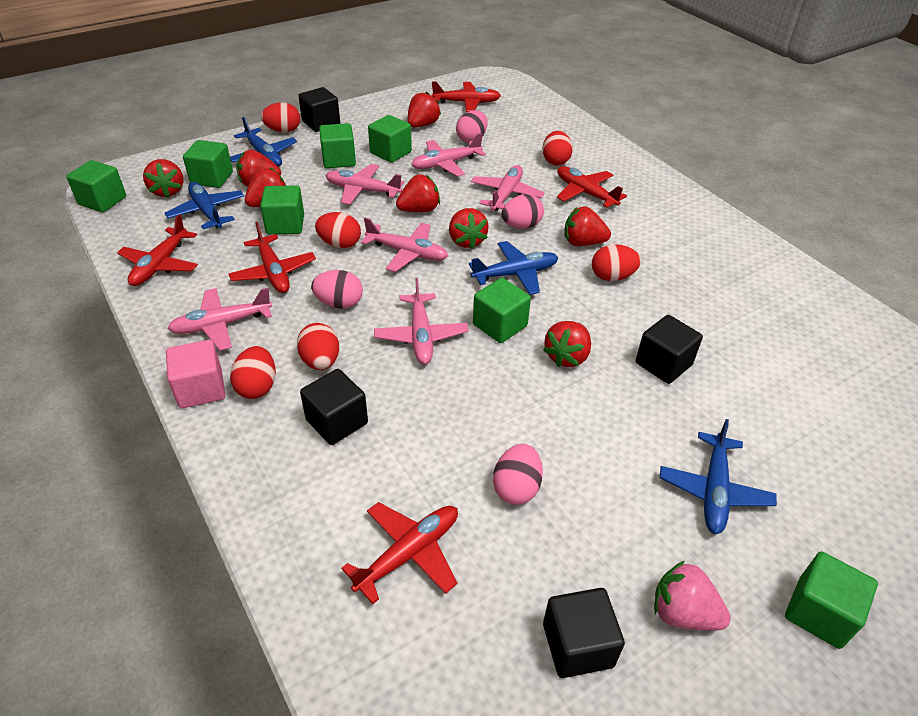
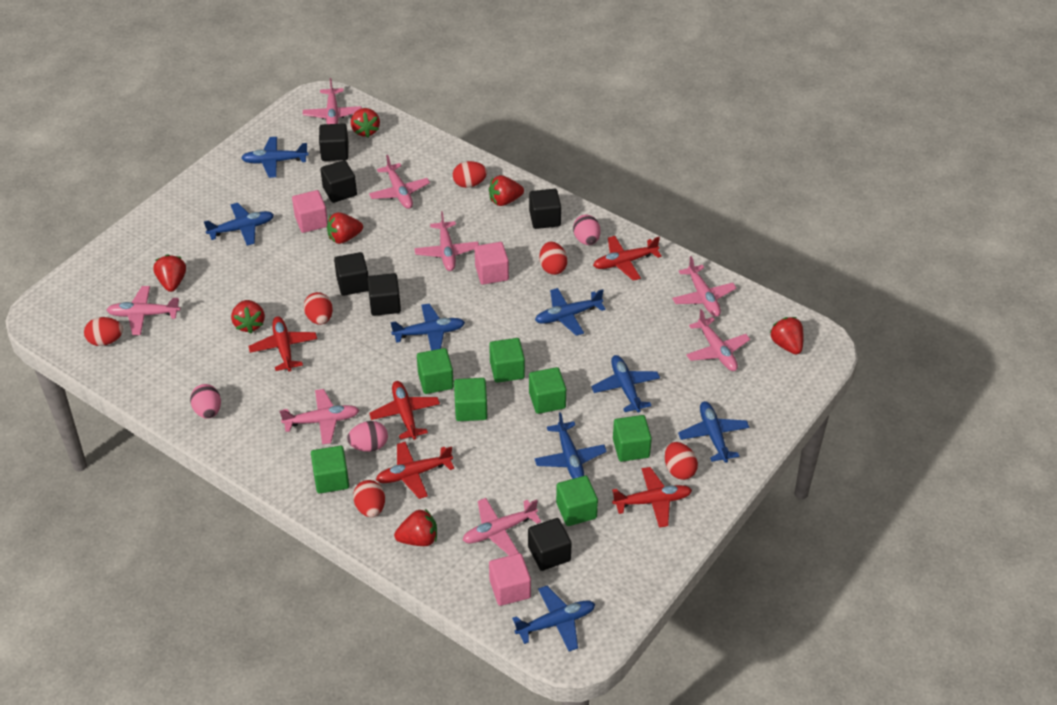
black cube: [298,87,340,132] [300,369,368,445] [543,588,625,678] [636,315,703,384] = 4 -> [319,124,349,161] [320,160,357,203] [334,252,369,296] [367,273,401,316] [528,518,572,571] [529,189,561,229] = 6
blue plane: [165,182,244,229] [230,117,297,167] [469,241,558,295] [659,419,777,534] = 4 -> [204,203,274,246] [241,137,309,178] [390,303,465,350] [512,586,595,651] [534,412,607,479] [535,288,606,336] [591,355,660,413] [678,401,749,463] = 8
pink cube: [166,340,225,408] = 1 -> [292,190,328,233] [475,242,509,285] [489,553,531,606] = 3
pink egg: [311,270,363,309] [456,110,488,143] [493,444,543,505] [502,194,544,229] = 4 -> [190,384,221,419] [347,421,388,452] [573,215,601,245] = 3
pink plane: [167,288,272,351] [325,164,404,205] [361,218,448,272] [374,278,468,364] [411,133,486,176] [471,165,544,211] = 6 -> [107,286,181,335] [280,389,359,445] [303,78,362,124] [369,155,430,209] [414,211,479,271] [463,498,541,556] [672,256,736,317] [686,309,750,371] = 8
pink strawberry: [654,561,731,631] = 1 -> none = 0
red strawberry: [143,159,183,198] [236,149,281,187] [245,167,286,207] [396,174,440,212] [408,92,441,128] [449,208,489,249] [543,321,591,367] [564,207,611,246] = 8 -> [153,255,186,292] [231,300,265,333] [327,212,363,244] [351,108,380,138] [394,509,437,546] [489,175,524,206] [770,317,804,355] = 7

